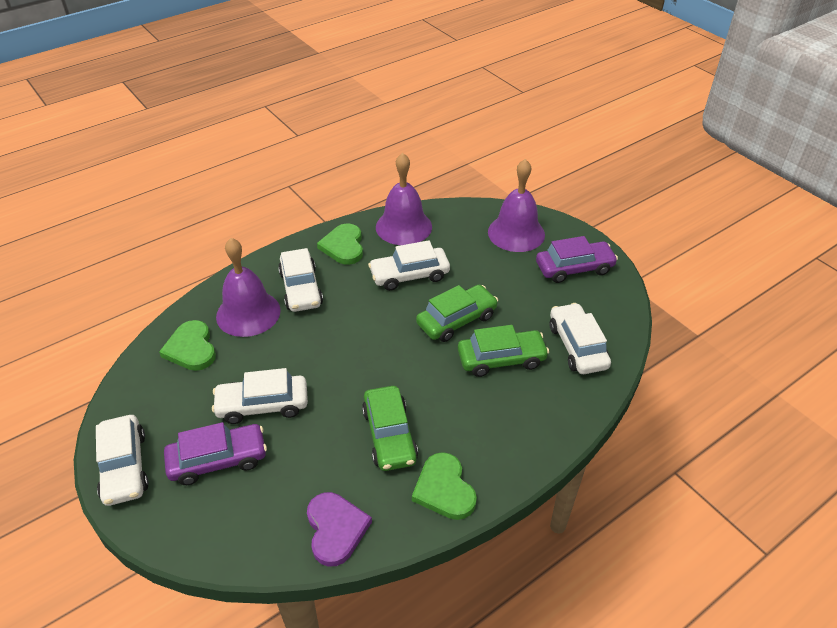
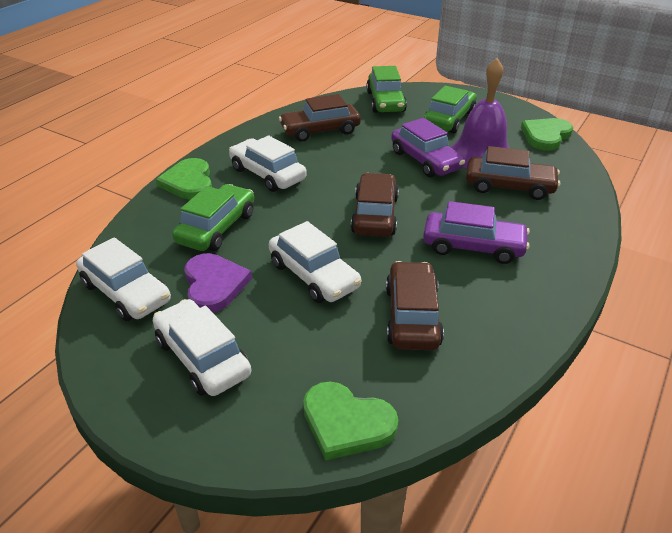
brown car: none = 0 -> [279,94,361,142] [351,173,399,237] [386,261,444,350] [466,146,560,200] = 4
purple bell: [216,238,280,337] [376,153,432,245] [488,159,545,252] = 3 -> [451,58,509,168] = 1
white car: [96,415,149,506] [212,368,308,424] [278,248,323,312] [368,240,450,291] [550,303,611,374] = 5 -> [76,237,171,321] [153,299,251,396] [229,135,307,192] [269,221,362,303] = 4

